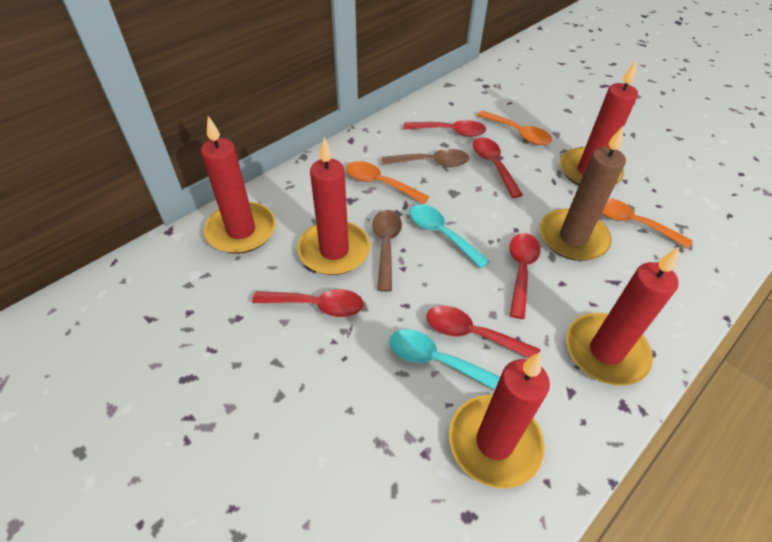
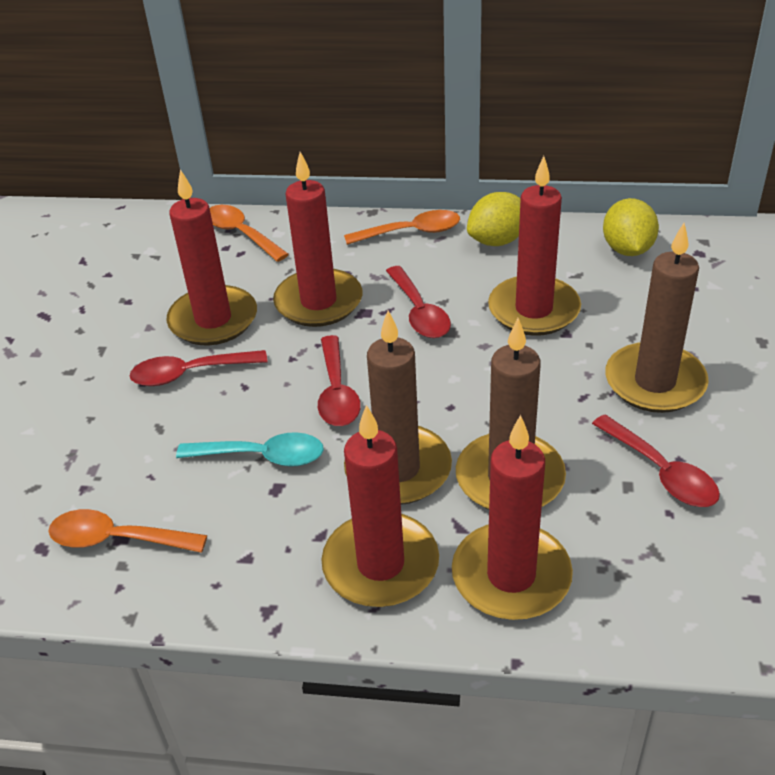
brown candle: [540,125,626,261] = 1 -> [344,311,452,505] [456,318,566,510] [605,223,709,413] = 3
brown spoon: [372,210,402,292] [382,149,469,167] = 2 -> none = 0
red spoon: [252,289,364,317] [404,120,486,137] [426,305,540,358] [473,137,523,198] [510,233,541,319] = 5 -> [130,350,268,386] [318,335,361,426] [386,266,451,338] [592,415,720,507] = 4
turquoise spoon: [389,329,500,390] [409,204,490,269] = 2 -> [176,432,324,467] = 1
yellow lemon: none = 0 -> [467,192,521,246] [603,198,659,256] = 2

